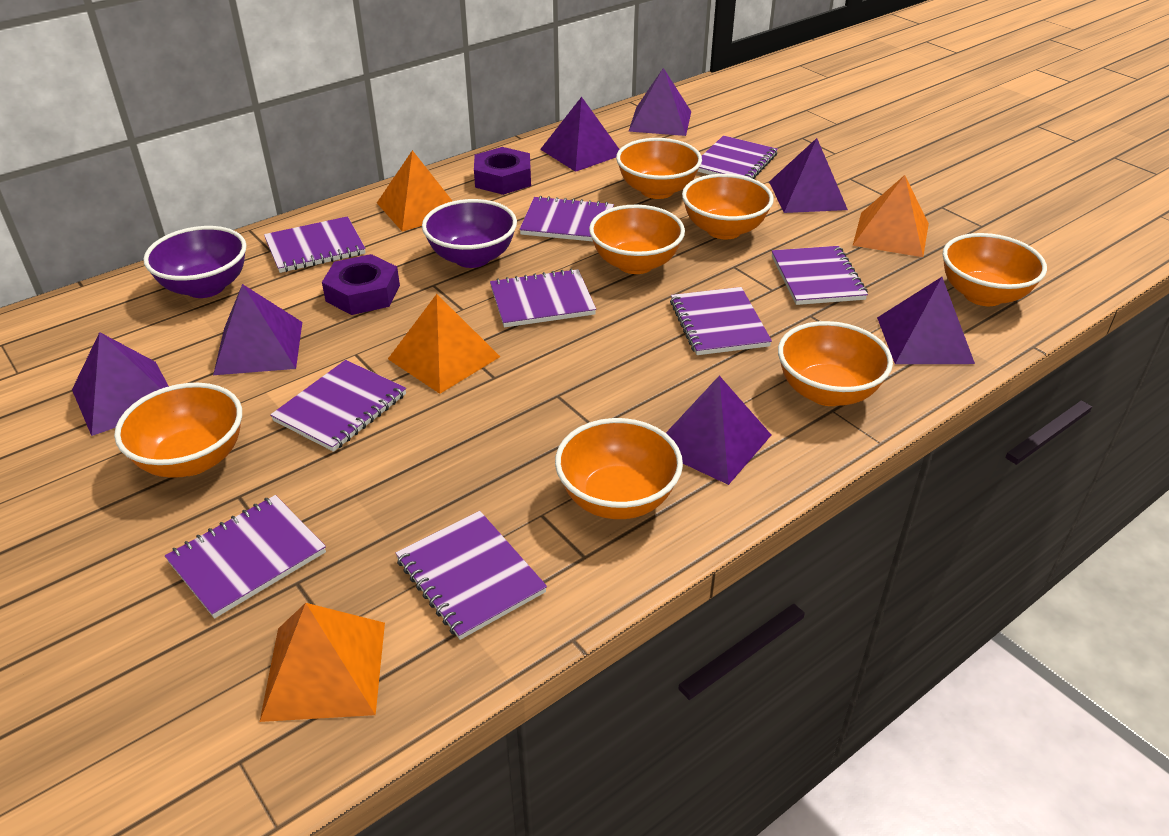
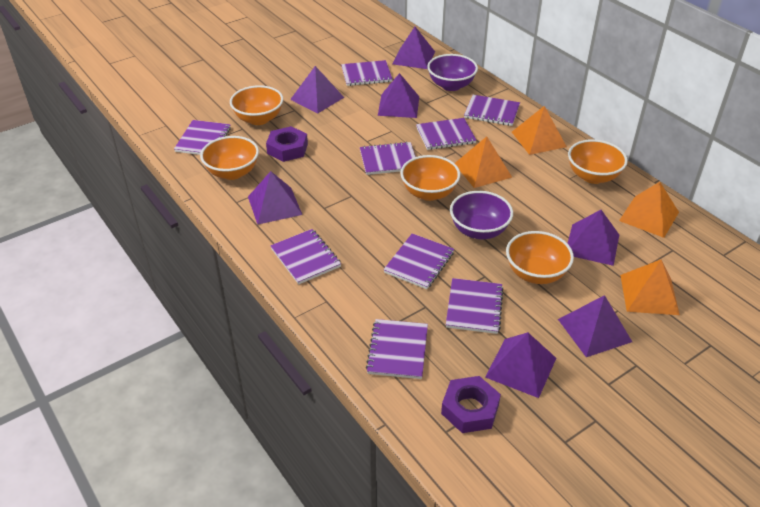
orange bowl: [114,383,242,478] [555,418,683,519] [589,205,685,274] [616,138,702,199] [682,174,774,239] [778,321,893,406] [943,233,1047,306] = 7 -> [200,136,259,180] [230,85,283,125] [400,155,460,201] [506,231,574,284] [568,139,628,184] = 5

